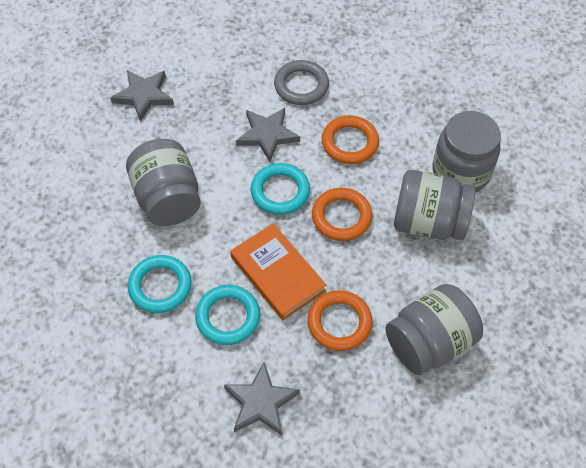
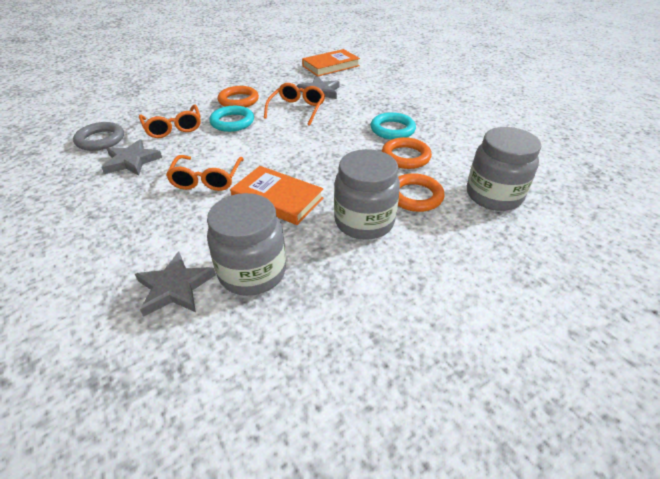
grey jar: [126,139,201,226] [385,284,483,375] [394,170,475,240] [432,111,501,193] = 4 -> [207,193,286,296] [334,149,400,240] [467,127,541,211] = 3
orange book: [230,223,326,320] = 1 -> [230,166,324,225] [302,49,360,76] = 2
orange glasses: none = 0 -> [139,104,201,138] [166,155,244,191] [264,83,325,126] = 3
turquoise ring: [128,255,192,313] [195,285,260,345] [251,163,310,215] = 3 -> [209,106,254,132] [370,112,416,140] = 2

